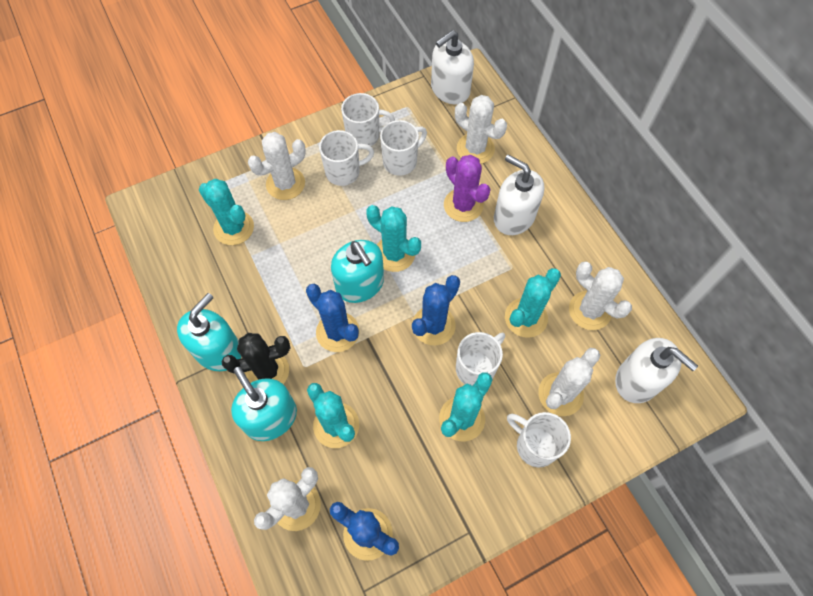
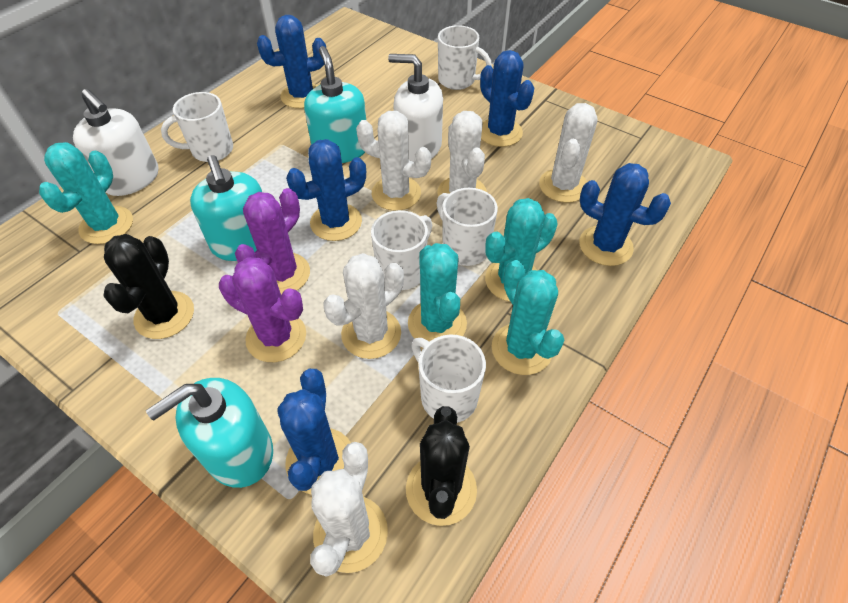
black cactus: [222,333,290,384] = 1 -> [103,234,194,339] [406,406,477,526] = 2
blue cactus: [306,284,360,352] [330,502,399,561] [412,275,460,345] = 3 -> [257,15,326,108] [277,369,351,494] [286,139,366,241] [480,50,534,147] [579,163,671,266] = 5
purple cactus: [444,155,491,222] = 1 -> [219,258,306,362] [235,188,310,294] = 2
turquoise cactus: [199,179,254,245] [307,383,359,448] [366,205,421,272] [439,372,493,441] [505,268,561,338] = 5 -> [39,142,133,244] [408,243,467,342] [485,198,558,302] [492,260,564,375] = 4
white soap dispenser: [431,30,474,104] [494,155,544,235] [615,338,698,403] = 3 -> [73,89,158,196] [388,54,443,162] = 2

